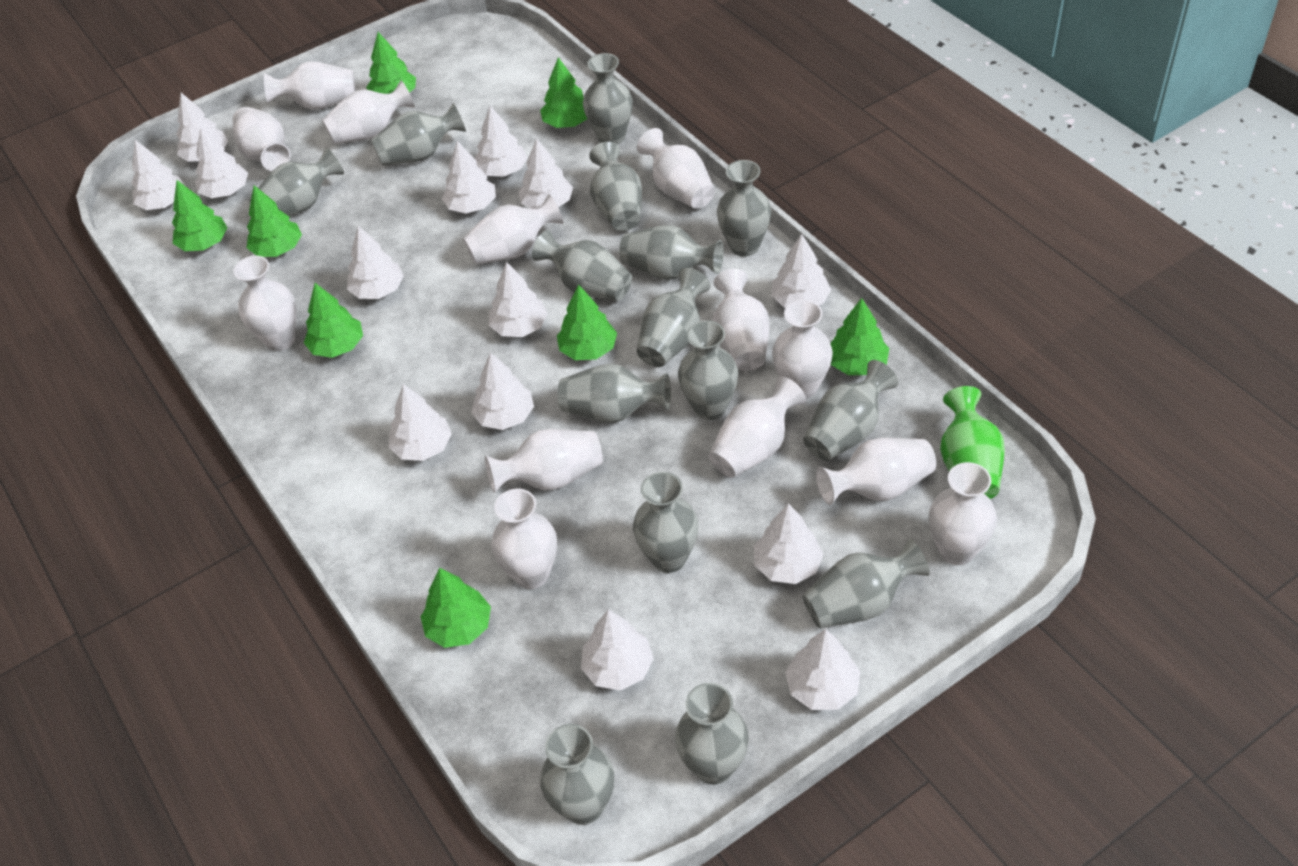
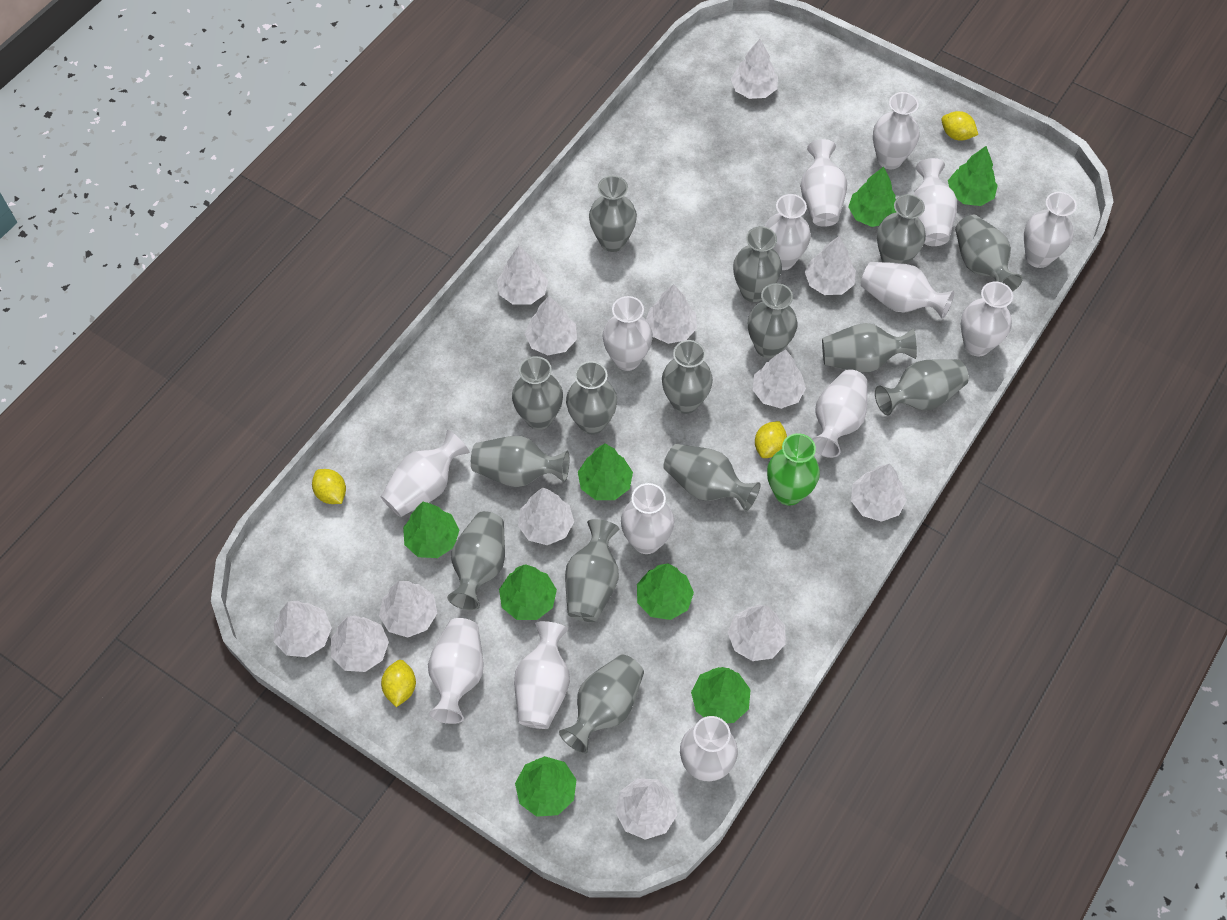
white tree: [132,140,186,210] [176,93,228,162] [195,127,248,198] [347,226,404,299] [389,384,452,461] [442,141,496,214] [471,352,534,430] [475,106,528,177] [489,262,548,337] [519,138,573,209] [581,609,654,691] [754,503,823,584] [771,234,831,308] [785,629,860,710] = 14 -> [274,601,332,657] [331,615,389,672] [379,581,437,638] [497,246,548,305] [518,488,574,545] [525,296,577,355] [615,779,677,840] [646,284,697,344] [728,605,786,661] [731,39,778,99] [752,349,806,409] [805,236,856,295] [851,464,907,522] = 13
white vase: [233,107,291,171] [233,256,296,351] [264,61,355,110] [322,80,415,144] [463,194,563,264] [485,429,603,493] [491,489,557,589] [637,128,715,209] [709,376,806,478] [713,269,770,371] [772,300,833,399] [816,438,936,505] [929,462,997,565] = 13 -> [381,430,470,517] [428,618,484,724] [514,621,570,729] [603,296,653,371] [621,483,674,554] [680,716,738,782] [764,194,811,270] [800,139,847,227] [812,369,867,458] [861,262,954,319] [873,92,920,169] [913,158,957,246] [961,282,1013,356] [1024,192,1077,268] = 14
yellow lemon: none = 0 -> [312,469,346,504] [381,660,416,707] [755,421,787,458] [941,111,978,141] = 4

